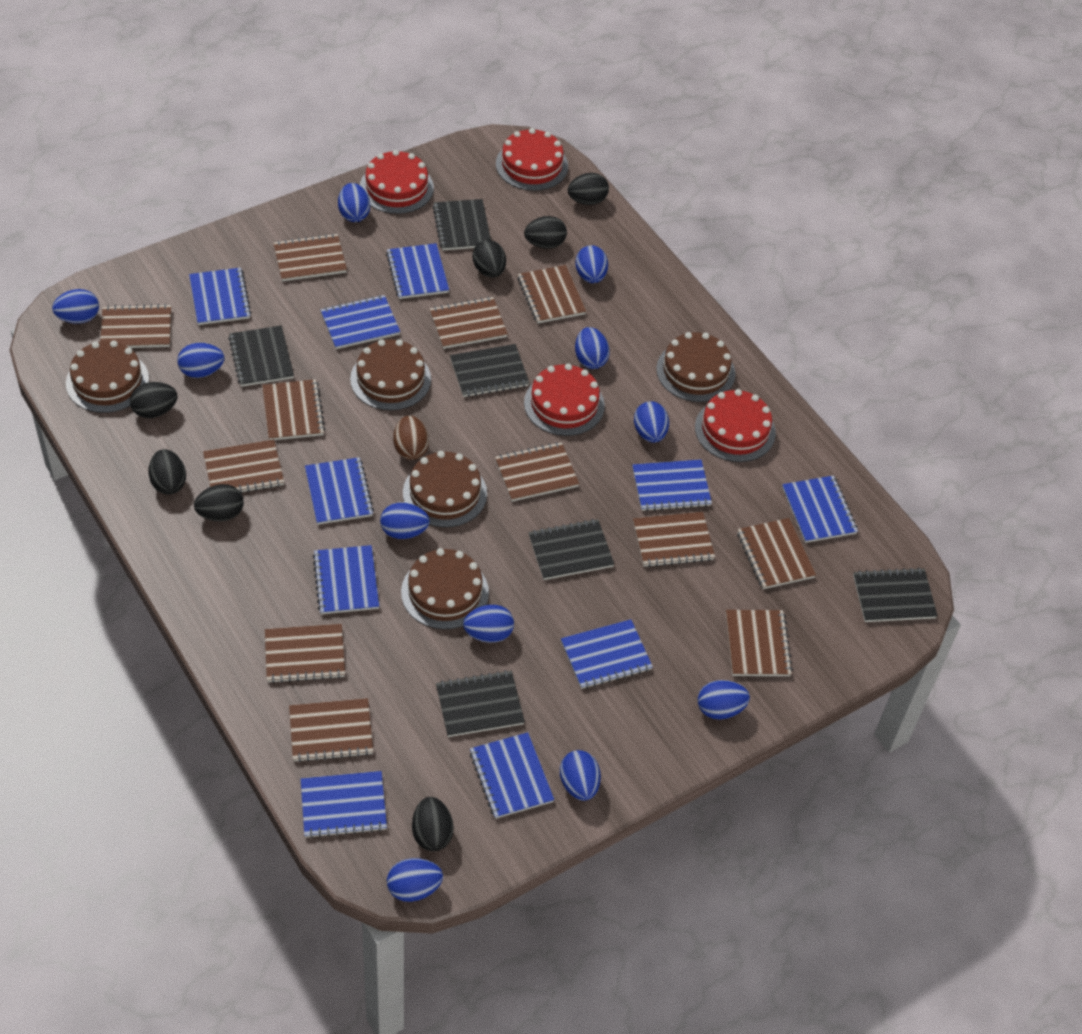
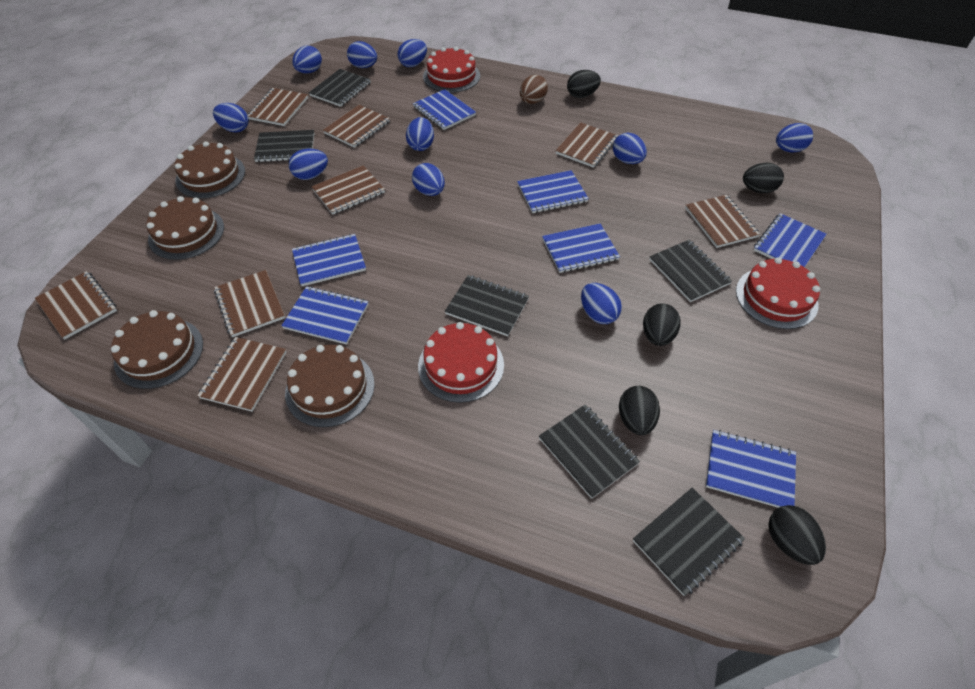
black egg: [130,382,178,418] [149,449,186,495] [194,484,244,521] [412,797,454,851] [473,240,506,278] [524,216,567,249] [568,173,609,205] = 7 -> [567,70,601,98] [619,386,660,435] [643,303,681,346] [743,163,784,193] [769,505,826,565] = 5
blue egg: [52,289,99,324] [177,343,224,378] [338,183,370,222] [380,502,430,539] [387,858,443,902] [463,605,514,643] [560,750,601,801] [575,245,608,283] [575,327,610,369] [634,402,669,443] [698,680,750,720] = 11 -> [213,103,249,133] [289,149,328,180] [292,45,322,74] [347,41,377,68] [397,39,427,67] [406,117,434,151] [412,163,445,196] [581,283,622,324] [613,133,647,164] [776,123,813,153] = 10
blue notebook: [189,268,251,325] [301,771,387,838] [305,457,374,525] [313,545,379,614] [321,295,400,349] [386,243,449,299] [469,732,554,819] [561,619,653,689] [632,459,712,511] [782,475,858,543] = 10 -> [281,286,368,345] [292,234,366,286] [413,89,476,130] [517,170,589,213] [542,223,620,273] [706,430,796,508] [754,213,827,267] = 7
brown cake: [66,340,149,413] [350,339,431,410] [401,548,489,629] [403,451,487,527] [656,332,735,402] = 5 -> [111,310,203,389] [147,196,224,260] [175,141,245,198] [285,345,375,427] = 4
brown notebook: [100,304,171,348] [203,439,284,493] [262,379,325,440] [265,624,345,683] [273,233,347,281] [289,698,373,762] [429,297,508,349] [495,442,579,502] [518,265,586,323] [633,512,715,567] [726,610,793,676] [737,518,816,589] = 12 -> [35,271,117,340] [197,337,286,412] [214,270,285,337] [248,88,308,126] [311,165,385,215] [323,105,390,148] [555,122,618,168] [685,195,760,248] = 8
red cake: [360,150,434,214] [496,128,568,191] [524,364,605,436] [695,389,776,462] = 4 -> [418,322,504,403] [423,47,480,93] [736,257,820,329] = 3

